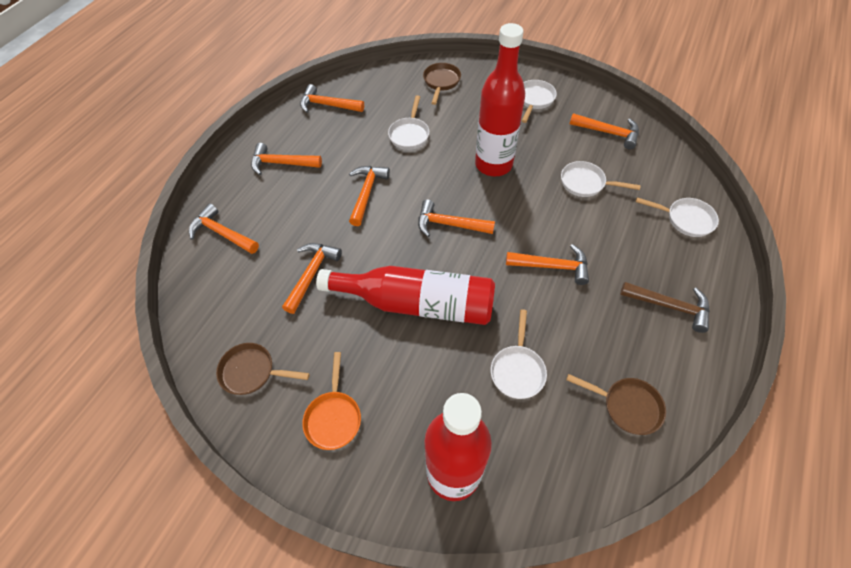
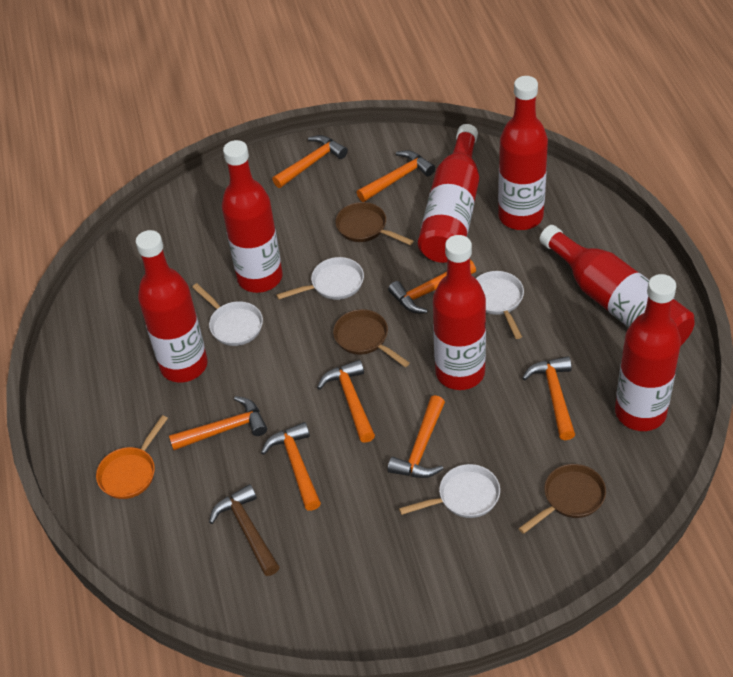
red bottle: [316,266,495,325] [424,393,492,501] [475,23,525,176] = 3 -> [136,230,208,382] [221,140,283,293] [418,124,479,263] [433,235,486,390] [498,76,548,230] [539,225,695,345] [615,274,681,431] = 7
white pan: [388,95,429,150] [491,309,547,399] [522,80,557,123] [561,161,641,197] [636,197,719,237] = 5 -> [192,283,263,346] [276,257,364,300] [399,464,500,518] [476,271,524,339] = 4

